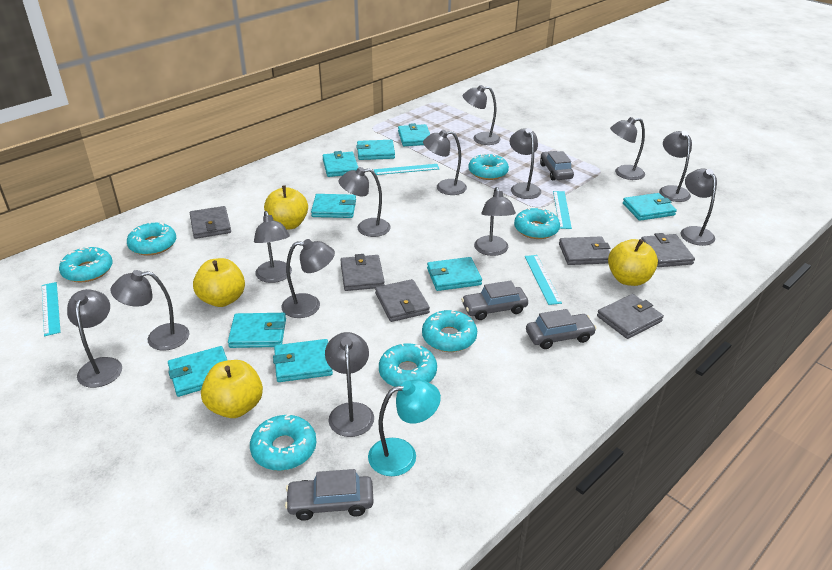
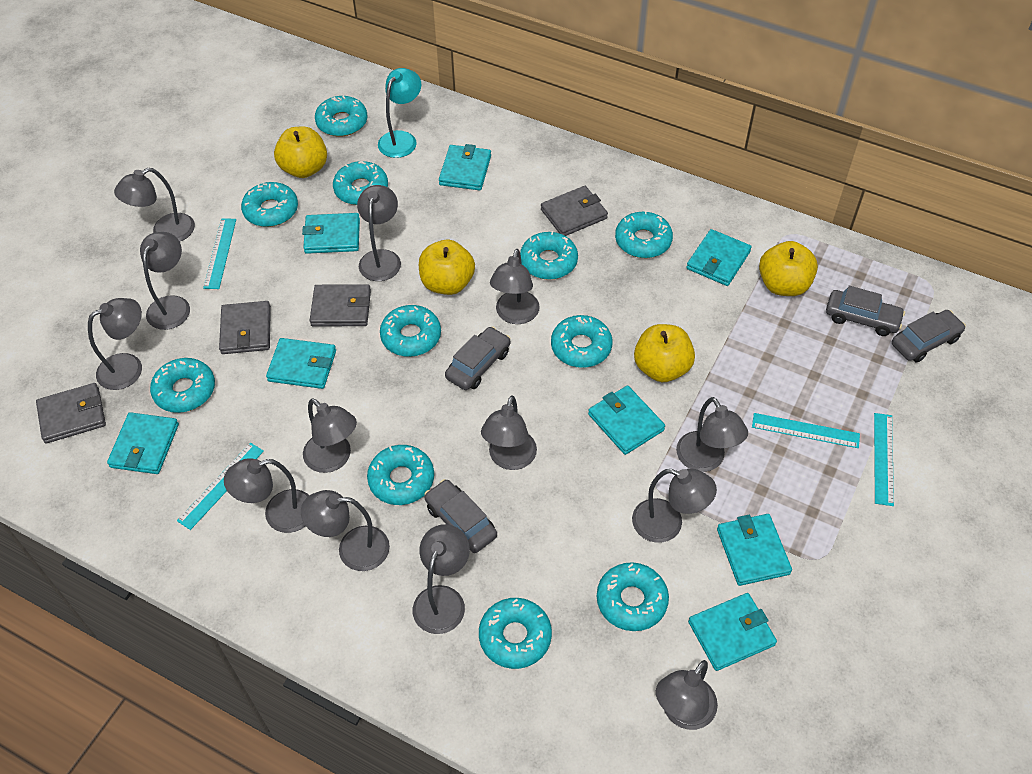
grey wallet: [190,206,231,239] [340,254,385,291] [375,279,430,322] [559,236,610,265] [597,294,664,339] [641,233,695,267] = 6 -> [36,383,106,444] [219,301,271,354] [310,284,371,326] [541,186,608,236] = 4
turquoise donut: [59,247,113,282] [127,222,176,256] [250,414,316,471] [379,343,437,387] [422,310,477,352] [468,154,509,180] [514,208,560,239] = 7 -> [150,358,215,413] [241,182,298,227] [315,96,368,137] [333,161,388,205] [367,445,434,505] [380,305,441,357] [479,598,552,669] [520,231,578,280] [551,315,613,368] [597,562,669,631] [615,210,673,258] = 11
turquoise wallet: [168,346,228,397] [228,313,286,348] [273,339,333,382] [311,194,356,218] [322,151,358,177] [356,140,395,160] [398,123,430,146] [427,257,482,291] [623,193,677,221] = 9 -> [107,412,179,474] [266,338,336,389] [302,213,360,254] [439,144,491,190] [588,386,665,455] [686,229,752,286] [688,593,777,671] [717,514,792,586] = 8

